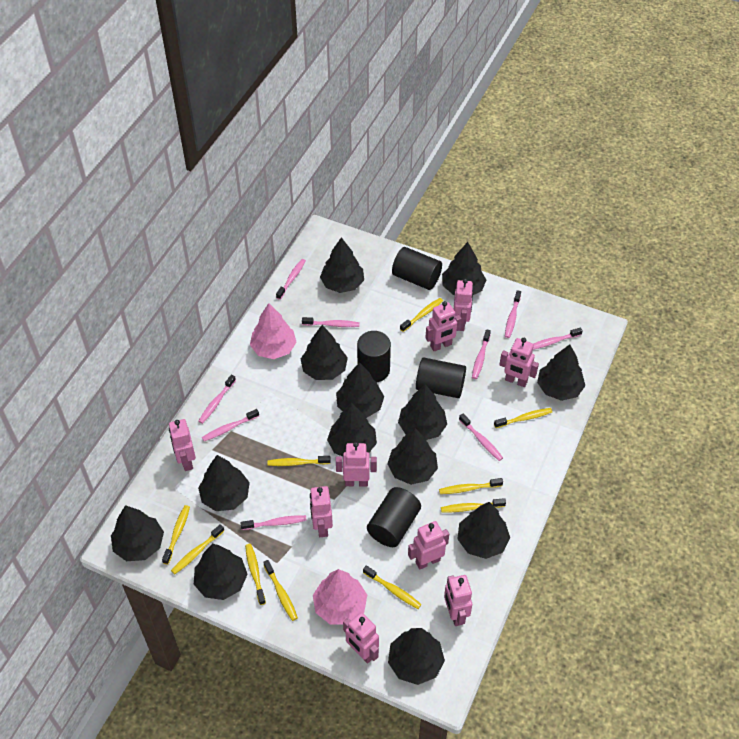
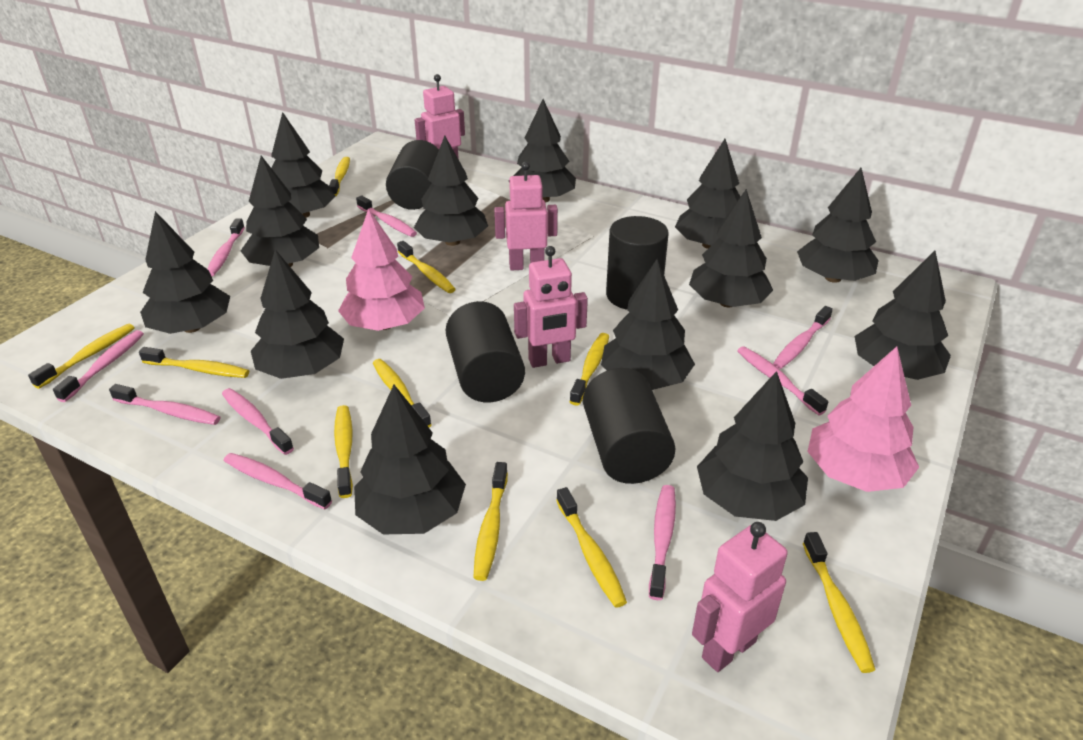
pink robot: [169,419,196,471] [310,486,333,537] [336,442,377,487] [343,612,379,664] [408,521,449,570] [425,301,462,351] [444,575,472,626] [454,279,473,331] [499,338,539,387] = 9 -> [415,74,465,160] [494,162,558,270] [514,246,588,368] [692,522,788,672] = 4

